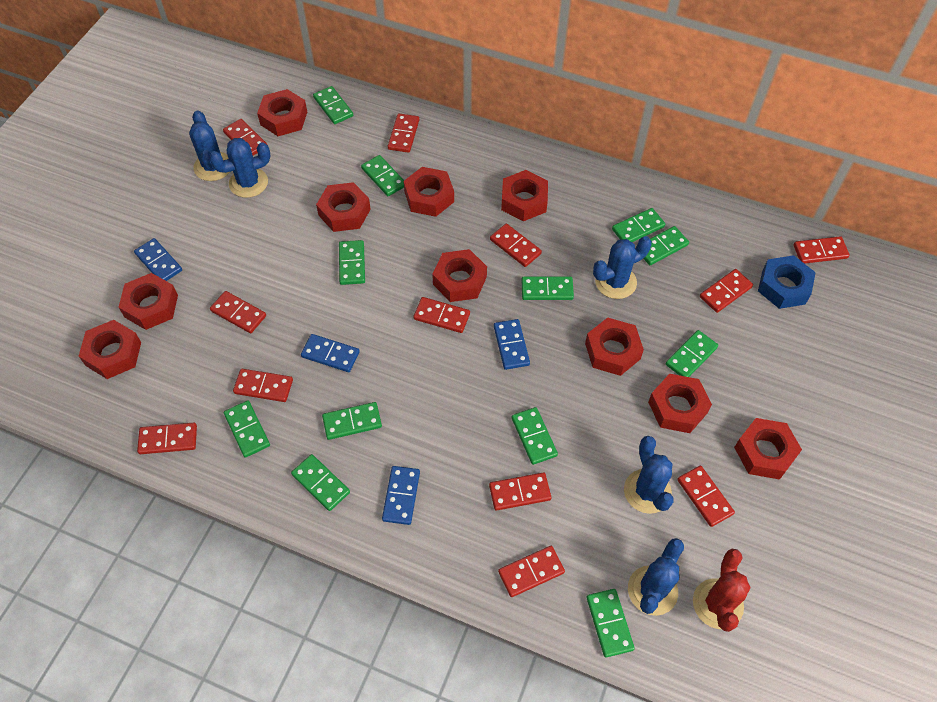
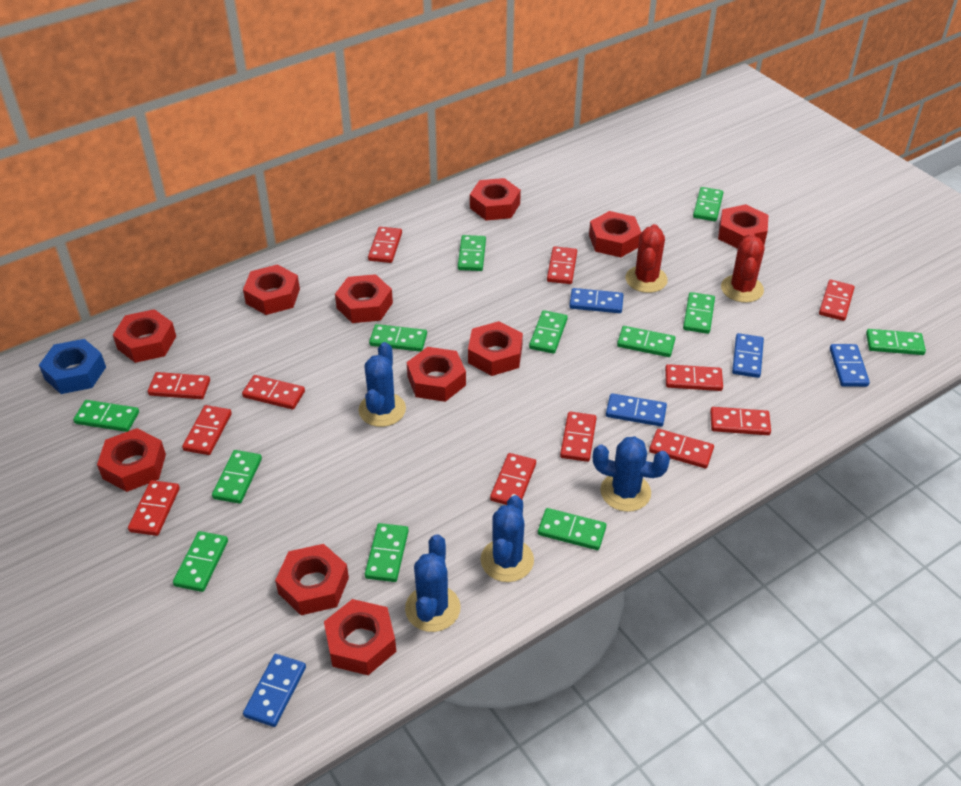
blue cactus: [189,110,229,181] [209,138,271,198] [593,236,652,299] [624,436,674,514] [628,538,684,616] = 5 -> [359,342,406,427] [405,534,461,632] [481,495,534,582] [593,437,670,512] = 4
blue domino: [134,238,182,281] [301,334,360,372] [382,466,420,525] [494,319,530,370] = 4 -> [243,654,306,727] [569,288,623,313] [606,393,667,427] [732,333,764,378] [830,344,870,387] = 5
red cactus: [693,549,750,632] = 1 -> [626,224,668,293] [721,233,765,303] = 2
red nut: [79,320,141,379] [119,273,178,330] [257,89,307,136] [316,182,371,232] [404,167,454,217] [432,249,487,302] [501,170,548,221] [585,317,644,376] [648,374,712,433] [734,418,802,480] = 10 -> [97,428,166,492] [113,309,176,363] [243,264,300,315] [275,544,349,615] [324,599,396,675] [335,274,393,323] [407,347,466,402] [468,321,523,376] [470,178,521,221] [589,211,642,257] [718,204,768,249] = 11

